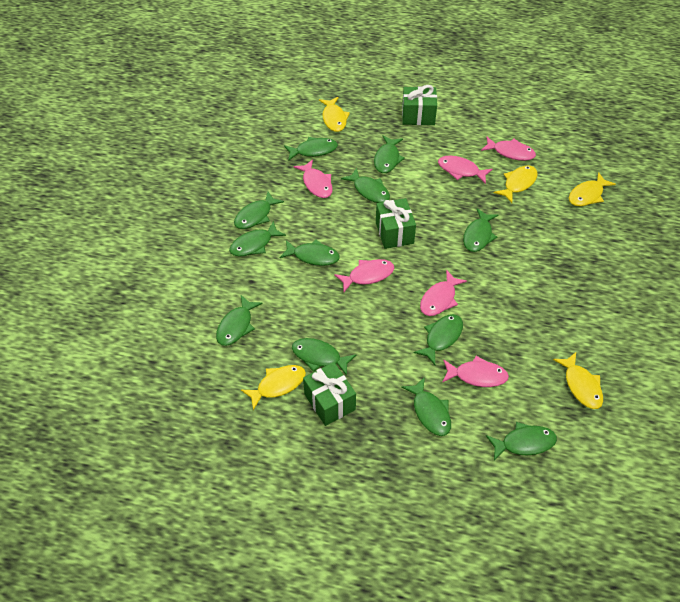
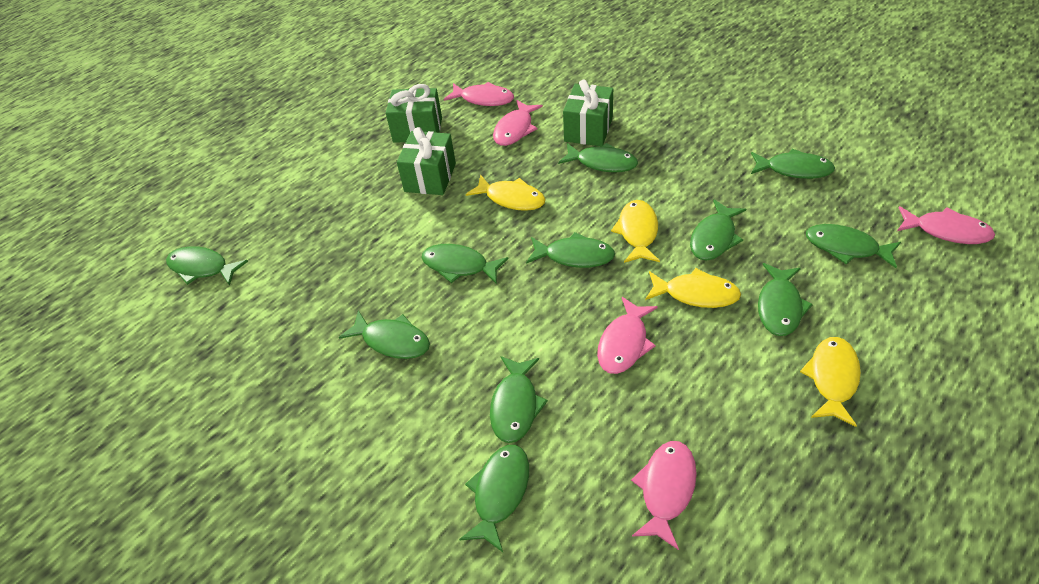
green fish: [216,295,262,346] [229,221,286,257] [234,192,284,229] [280,240,340,266] [284,137,338,161] [292,338,356,376] [341,168,390,203] [374,135,405,173] [401,377,451,436] [413,314,463,365] [463,208,498,252] [486,422,557,460] = 12 -> [166,246,248,286] [339,310,430,359] [421,244,508,284] [459,445,529,552] [490,356,548,443] [526,232,615,268] [558,143,638,172] [690,199,746,260] [751,149,835,179] [758,263,813,336] [806,224,901,268] = 11
pink fish: [294,159,333,198] [334,259,394,292] [420,270,467,316] [438,155,493,184] [442,356,509,387] [481,137,536,161] = 6 -> [444,82,514,106] [493,100,543,146] [597,297,658,374] [631,441,697,550] [897,206,995,244] = 5
yellow fish: [241,365,306,410] [319,97,350,132] [494,166,538,203] [553,352,603,409] [569,172,616,206] = 5 -> [466,175,546,211] [611,200,660,263] [645,268,741,308] [800,337,861,427] = 4

